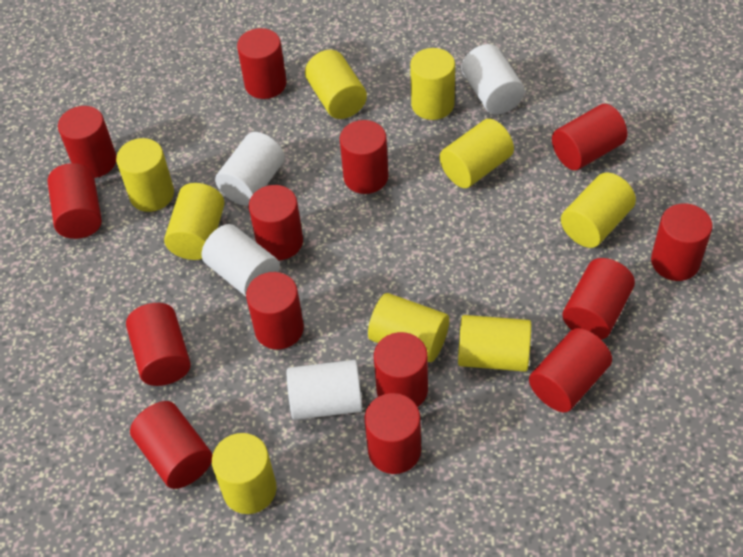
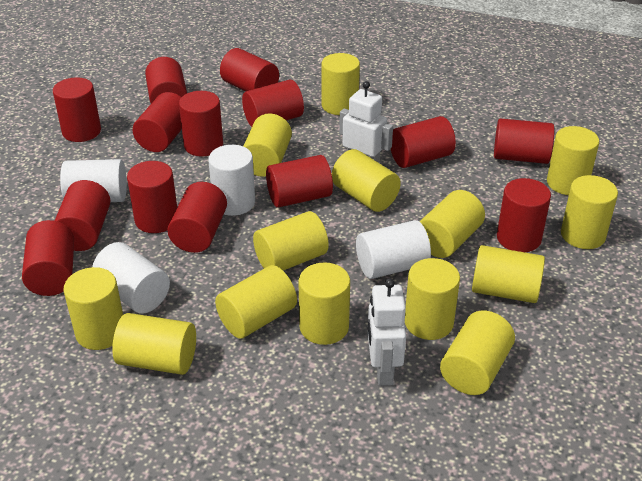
white robot: none = 0 -> [339,81,393,163] [368,278,406,386] = 2
yellow cylinder: [116,138,174,212] [164,183,225,260] [212,433,277,514] [305,50,367,119] [368,293,449,362] [410,48,455,120] [440,119,514,188] [458,315,531,372] [561,173,636,248] = 9 -> [63,267,123,350] [112,313,196,375] [215,265,297,339] [243,113,292,177] [253,211,329,271] [298,263,350,345] [322,53,360,115] [332,149,401,212] [405,258,460,340] [419,190,485,258] [440,311,515,395] [472,245,545,303] [547,126,599,195] [561,175,618,249] = 14

